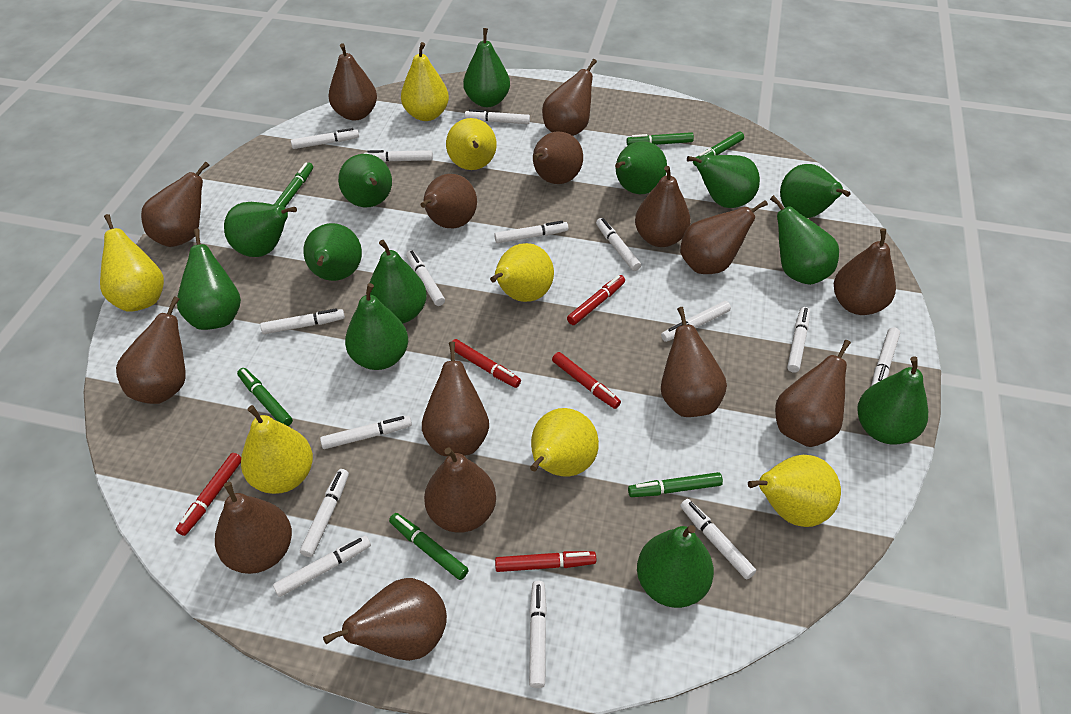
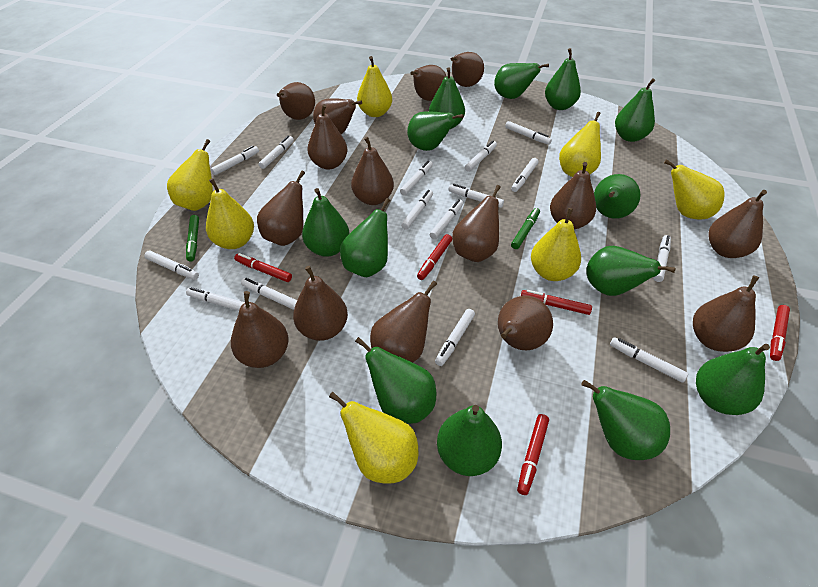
green marker: [237,368,293,426] [274,162,313,207] [389,513,469,580] [626,132,694,146] [628,472,723,497] [693,131,744,166] = 6 -> [186,215,199,262] [511,208,540,249] = 2

